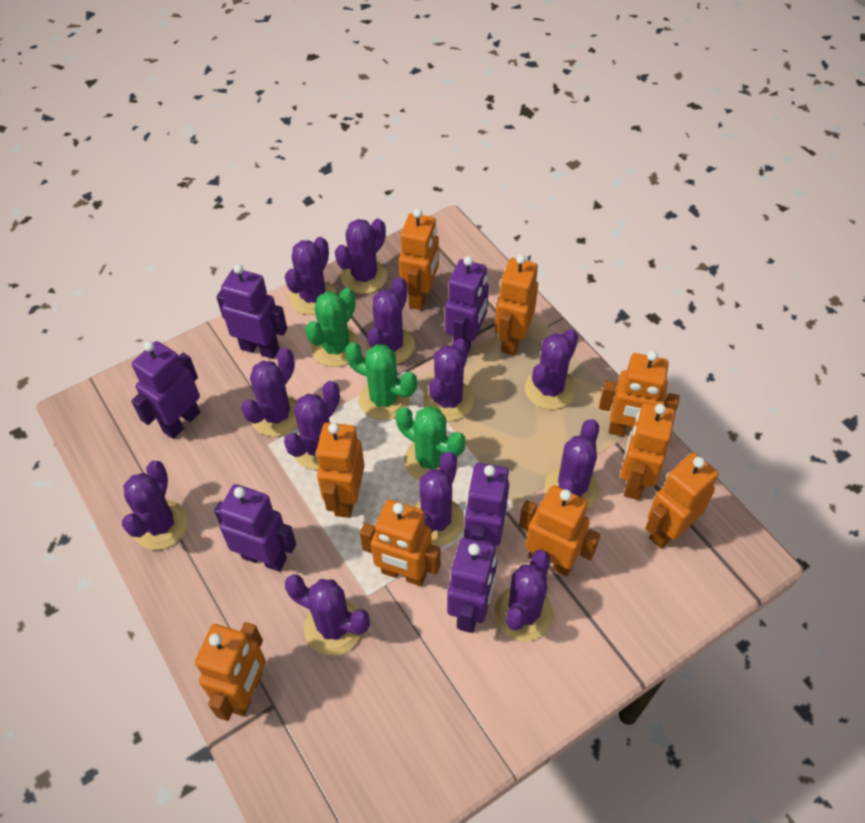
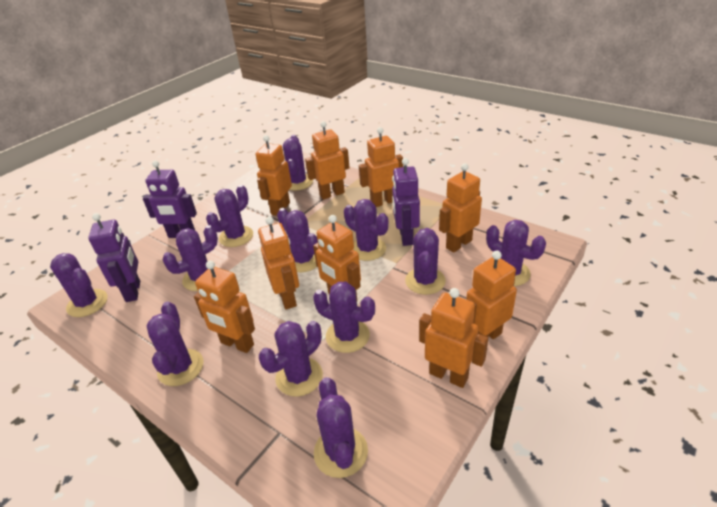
green cactus: [305,288,361,367] [345,342,417,420] [396,406,465,481] = 3 -> none = 0
purple robot: [131,341,200,439] [214,484,296,572] [216,264,287,359] [445,256,489,355] [447,538,497,633] [464,463,509,546] = 6 -> [88,213,140,302] [143,160,197,238] [392,158,420,246] = 3

